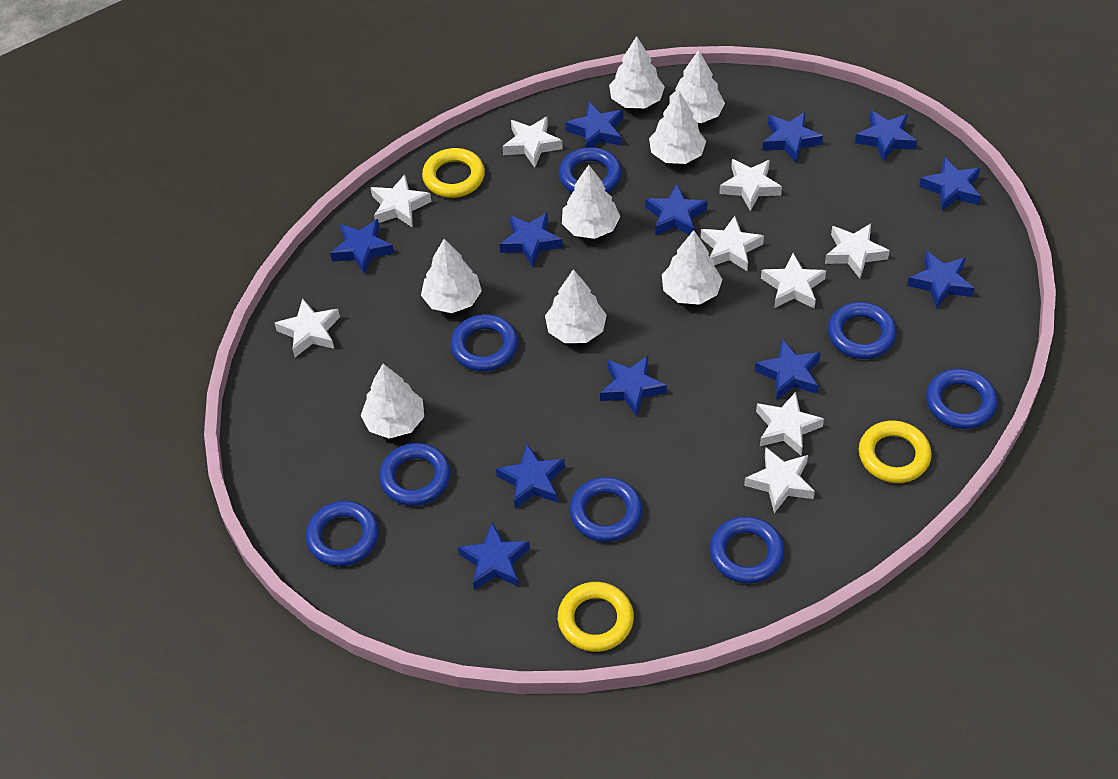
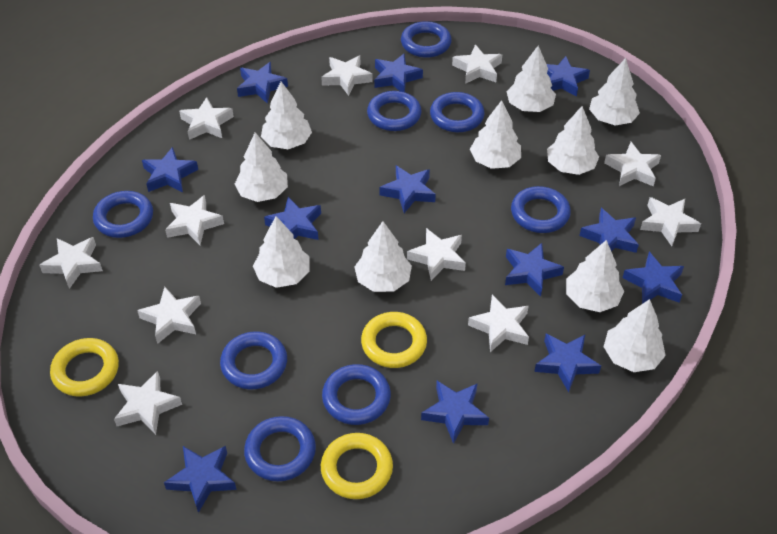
white star: [274,298,340,357] [371,174,431,228] [502,117,563,167] [701,216,764,271] [719,159,782,211] [744,447,815,513] [756,392,824,456] [761,253,826,309] [825,224,890,278] = 9 -> [39,237,103,289] [114,371,182,435] [137,287,201,344] [165,195,224,245] [179,97,234,140] [321,55,373,96] [407,228,466,281] [452,44,502,84] [468,295,529,352] [604,142,661,187] [640,197,701,246] = 11
white tree: [361,364,424,439] [421,239,482,313] [545,269,607,343] [562,165,620,239] [609,36,665,108] [649,91,706,164] [662,230,723,305] [670,50,725,123] = 8 -> [235,132,288,202] [253,216,310,288] [261,82,312,149] [354,221,412,292] [470,100,521,169] [506,46,556,112] [547,106,599,175] [566,240,624,312] [589,58,640,125] [604,299,666,372] = 10

